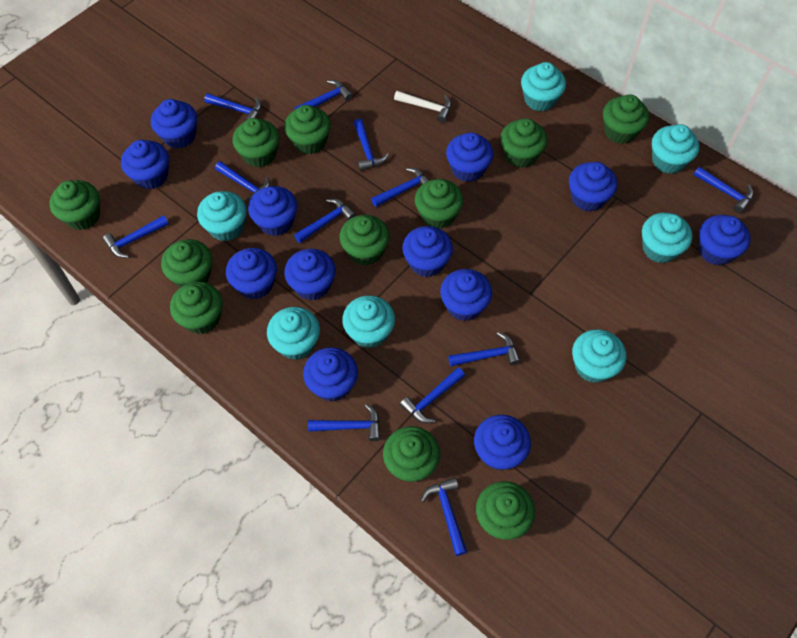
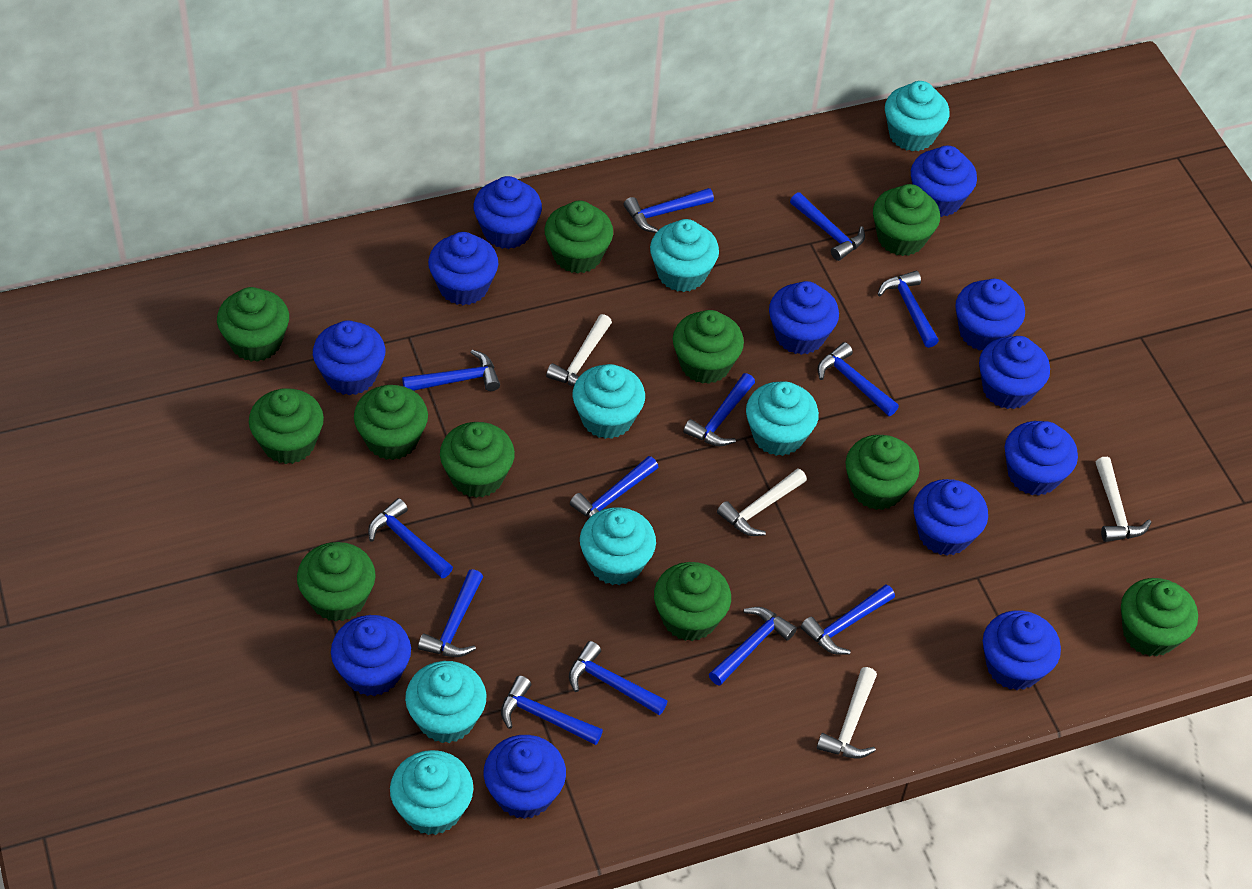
blue hammer: [103,215,169,258] [204,93,261,121] [215,161,270,202] [294,80,353,110] [294,199,356,243] [308,404,381,441] [354,119,389,171] [371,168,430,207] [400,367,465,423] [421,477,467,556] [448,332,520,366] [694,166,754,213] = 12 -> [368,498,453,578] [402,350,500,391] [418,569,483,657] [501,676,603,745] [569,641,668,715] [570,456,658,519] [624,188,714,233] [683,373,755,446] [709,607,797,686] [790,192,865,261] [801,584,895,655] [817,342,899,416] [878,271,939,348] = 13
white hammer: [394,91,452,123] = 1 -> [546,314,612,386] [717,468,807,536] [817,667,877,758] [1096,457,1151,542] = 4

